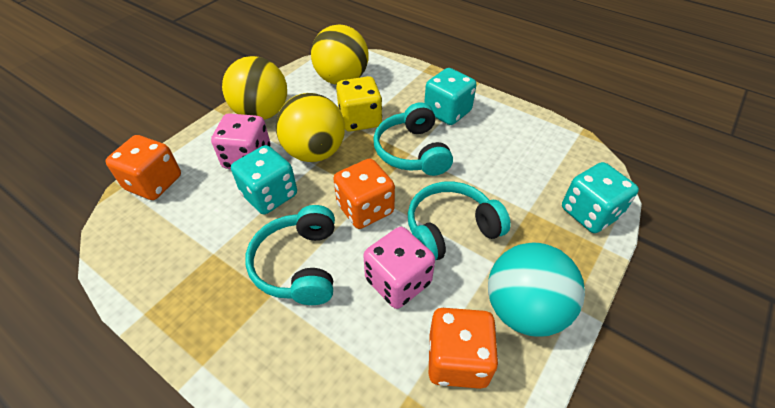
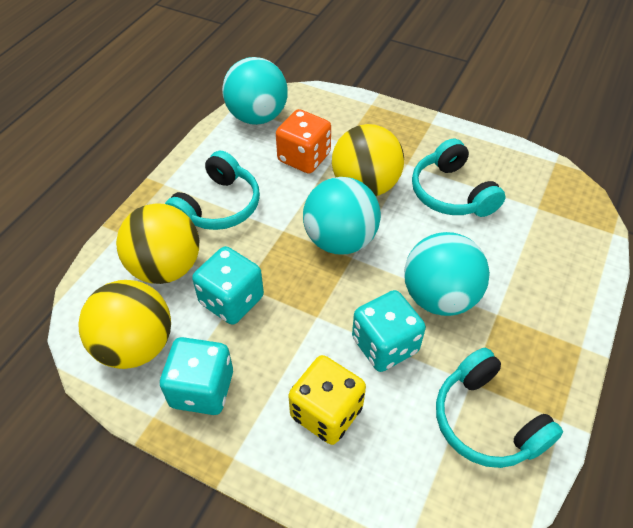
orange dice: [105,135,181,200] [333,158,395,229] [429,308,498,389] = 3 -> [276,109,331,174] = 1
pink dice: [211,113,270,169] [363,227,435,309] = 2 -> none = 0
turquoise ball: [488,243,585,336] = 1 -> [222,57,288,125] [303,177,381,254] [404,232,490,316] = 3

